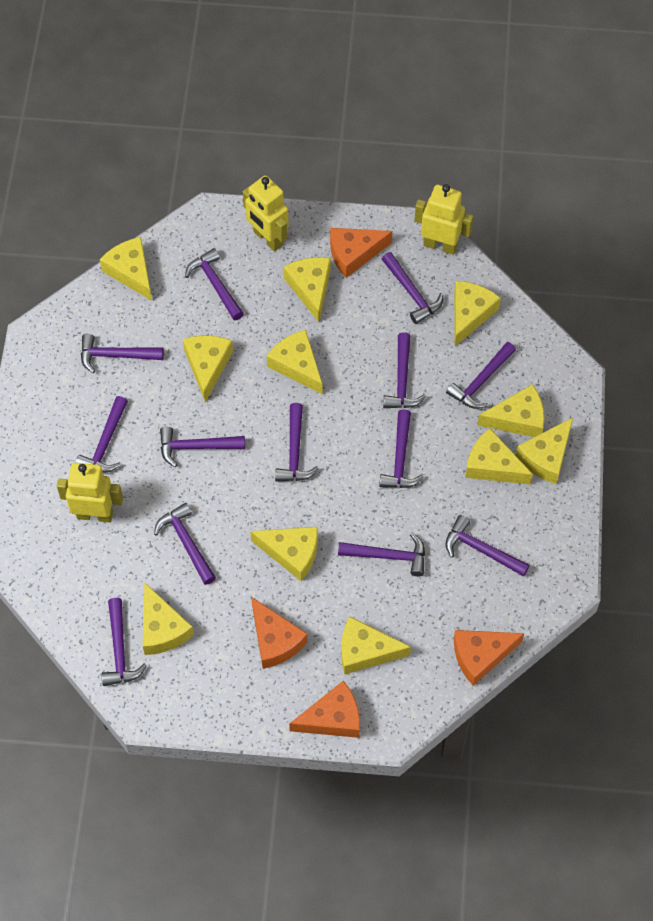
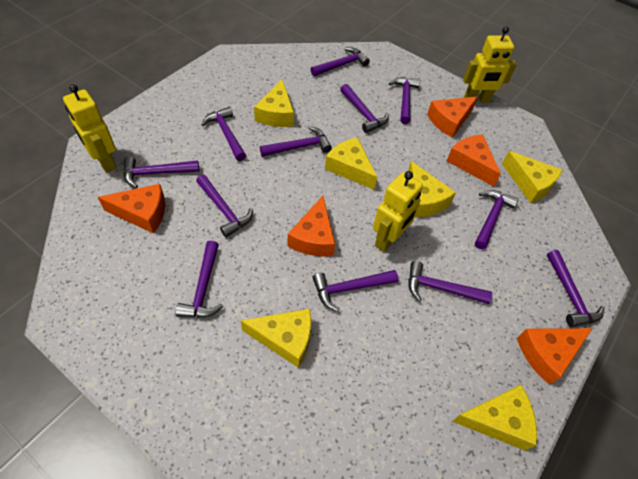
orange cheese: [251,597,308,669] [289,680,360,738] [330,228,392,278] [454,630,524,686] = 4 -> [98,184,165,234] [288,196,335,257] [427,97,478,138] [447,134,501,187] [517,328,593,385] = 5
purple hammer: [76,396,128,473] [81,334,164,373] [101,598,147,686] [154,503,216,585] [160,426,245,467] [185,248,244,320] [275,403,319,482] [338,533,425,576] [379,410,423,488] [382,252,443,324] [383,332,426,408] [445,515,530,577] [446,342,516,409] = 13 -> [124,157,199,188] [175,241,223,318] [196,175,253,237] [201,107,246,161] [260,126,332,157] [311,47,370,76] [312,270,398,311] [340,84,389,133] [389,77,420,124] [408,261,492,304] [475,190,519,249] [547,250,605,327] = 12
yellow cheese: [100,237,152,301] [143,582,194,655] [183,336,233,402] [250,527,318,581] [267,330,323,395] [283,257,331,322] [341,616,411,675] [454,281,501,346] [465,428,533,485] [477,384,544,437] [516,418,573,484] = 11 -> [241,309,311,368] [254,79,294,127] [325,137,377,190] [408,161,456,217] [452,385,537,451] [502,151,562,203] = 6

